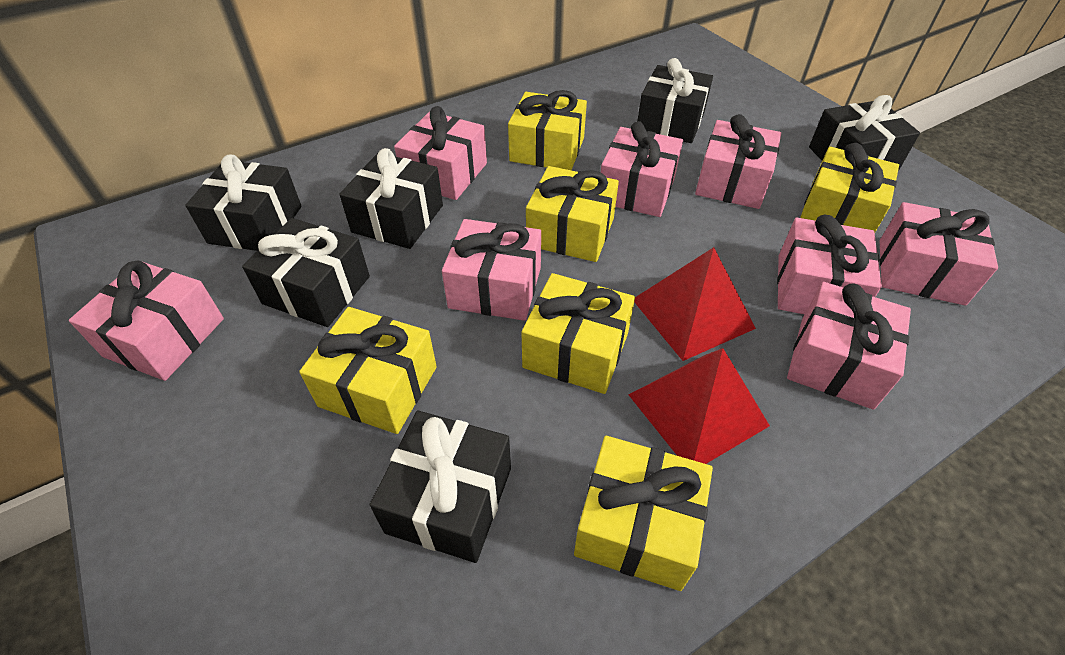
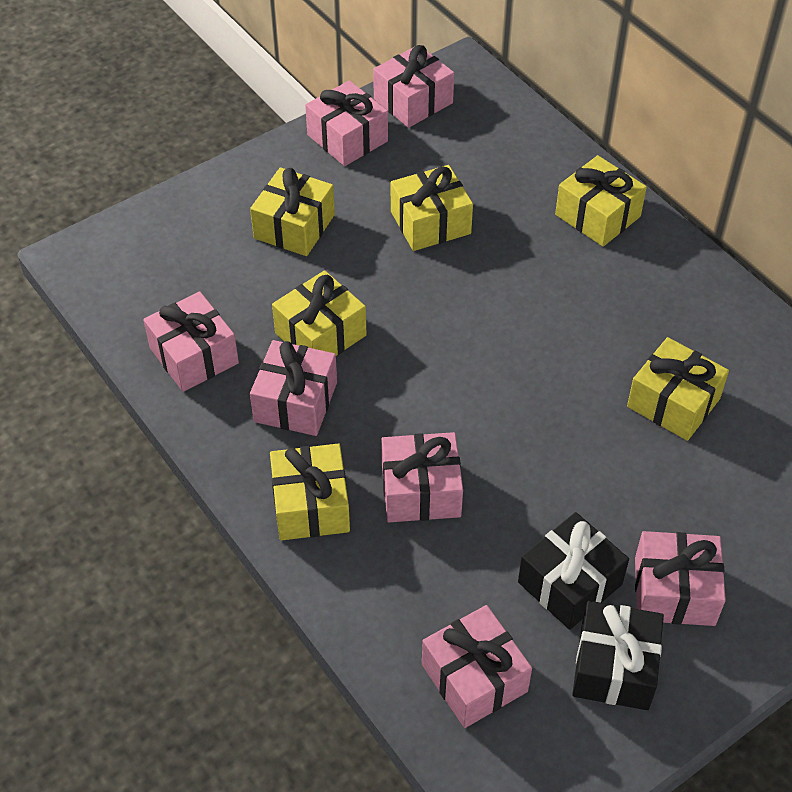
black gift: [185,154,301,251] [242,218,370,327] [339,148,443,249] [370,410,511,563] [637,58,713,143] [809,95,920,171] = 6 -> [518,512,629,630] [572,601,664,710] = 2
pink gift: [69,260,224,381] [394,106,487,200] [442,219,541,321] [601,121,683,217] [695,114,781,209] [777,215,882,314] [787,282,911,410] [880,202,998,306] = 8 -> [143,291,239,392] [250,340,337,436] [305,80,388,166] [373,45,454,128] [381,432,463,522] [422,605,532,728] [635,531,726,626] = 7
red pyramid: [628,348,770,464] [634,247,756,361] = 2 -> none = 0

